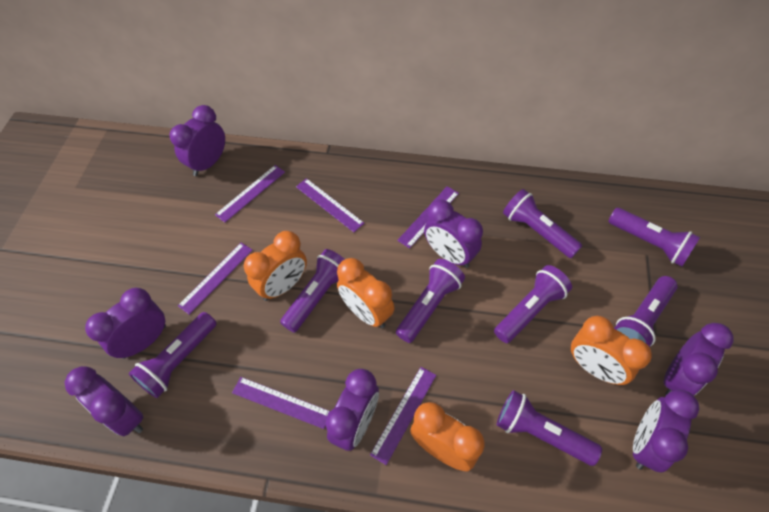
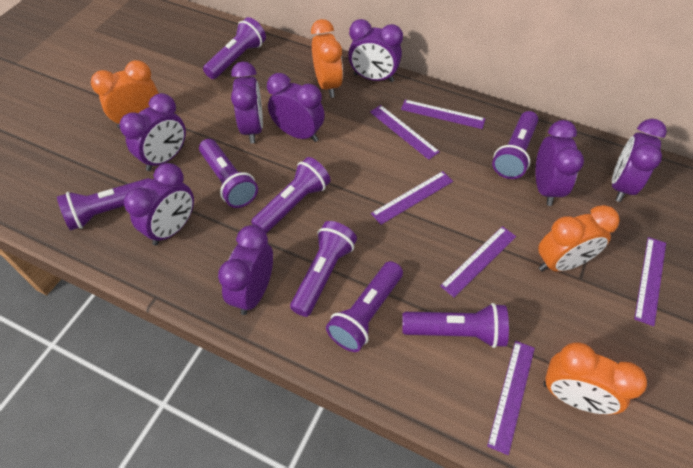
purple clock: [65,366,143,436] [85,288,166,359] [170,105,225,176] [326,369,379,451] [424,200,483,268] [633,390,699,473] [663,323,734,396] = 7 -> [119,93,186,171] [124,163,194,245] [218,225,273,315] [231,61,263,144] [267,73,325,142] [348,19,403,82] [535,120,584,206] [612,119,667,202] = 8

